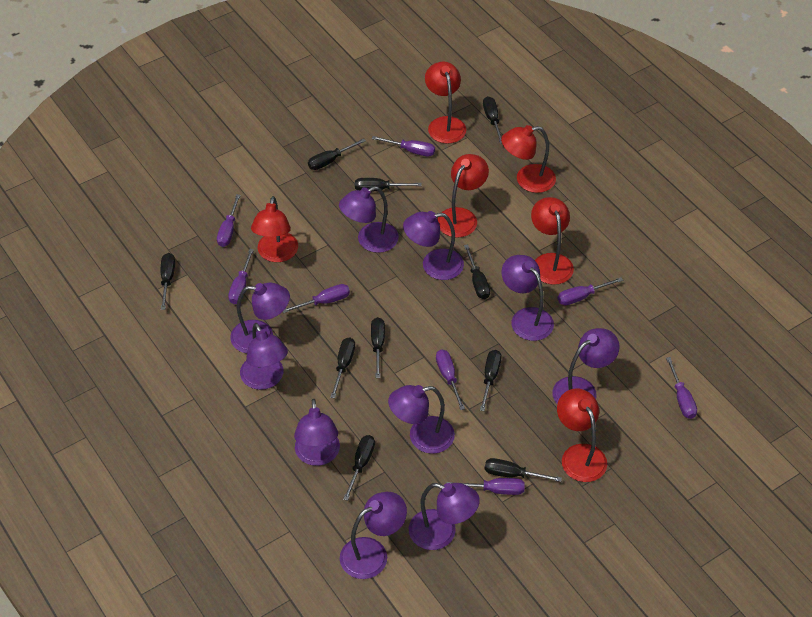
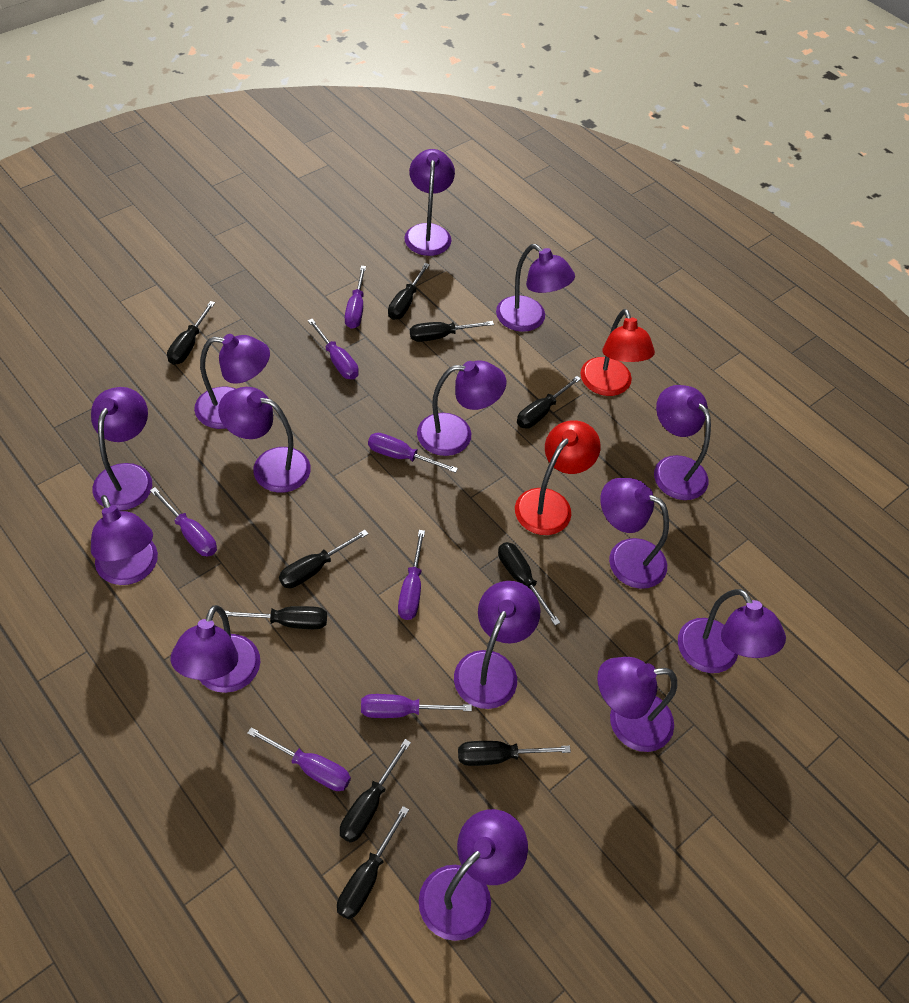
purple lamp: [230,282,290,353] [240,323,288,390] [294,399,340,466] [339,186,399,253] [340,492,407,579] [388,385,455,454] [403,211,464,280] [409,483,480,550] [501,255,554,341] [552,328,620,404] = 10 -> [91,387,152,511] [91,495,158,585] [170,605,260,693] [194,334,270,429] [218,387,311,493] [404,149,455,256] [417,360,506,456] [419,809,528,941] [454,581,540,709] [496,244,575,332] [597,657,677,752] [600,478,669,589] [654,385,711,500] [678,589,786,673] = 14
purple screwdriver: [217,194,241,247] [228,249,254,304] [283,284,350,313] [372,136,435,156] [436,349,465,410] [446,478,525,495] [558,277,623,305] [666,357,697,419] = 8 -> [150,487,217,556] [247,727,351,791] [308,319,359,379] [345,266,366,329] [361,694,472,718] [368,433,458,473] [398,530,425,620] = 7
red lamp: [251,196,298,262] [425,62,466,144] [437,154,489,238] [501,125,556,193] [531,197,574,285] [557,389,607,482] = 6 -> [515,420,601,535] [580,309,655,396] = 2

